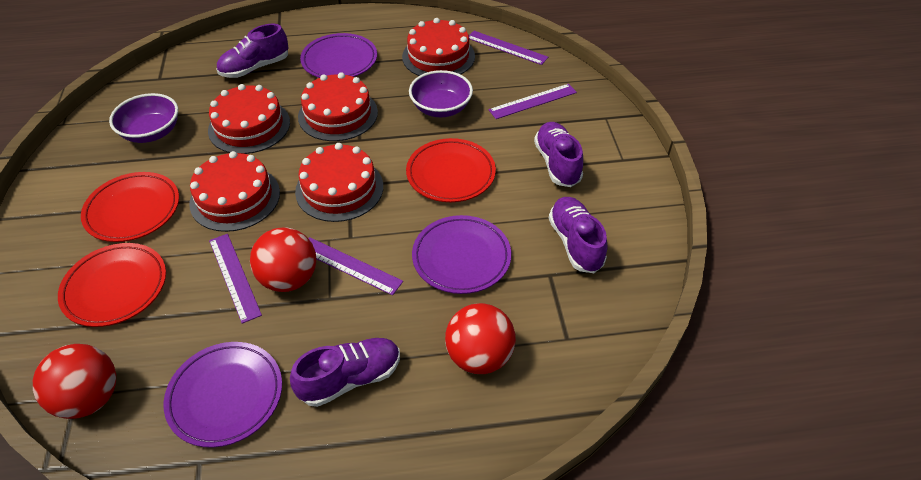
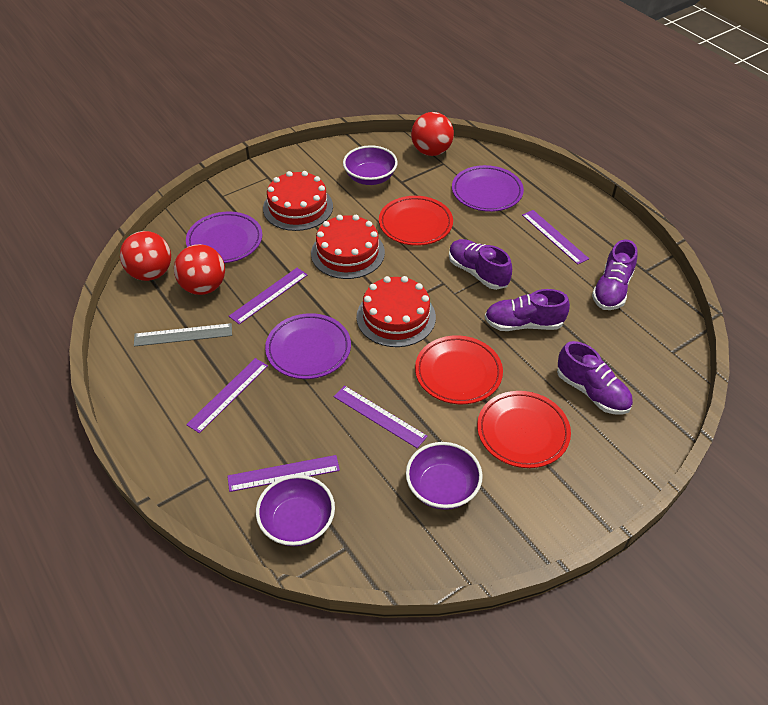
grey ruler: none = 0 -> [134,323,232,346] = 1
purple bowl: [109,93,178,143] [409,70,473,117] = 2 -> [256,475,335,546] [343,145,398,185] [406,442,483,510] = 3
purple ruler: [209,234,262,324] [308,237,403,295] [469,31,548,65] [488,84,577,119] = 4 -> [186,358,268,433] [227,455,340,492] [229,268,307,324] [334,385,428,448] [522,210,589,265] = 5
red cake: [189,151,280,232] [208,84,290,154] [295,143,383,222] [298,72,378,141] [402,18,475,76] = 5 -> [263,171,333,231] [311,215,385,279] [356,276,436,347] = 3

